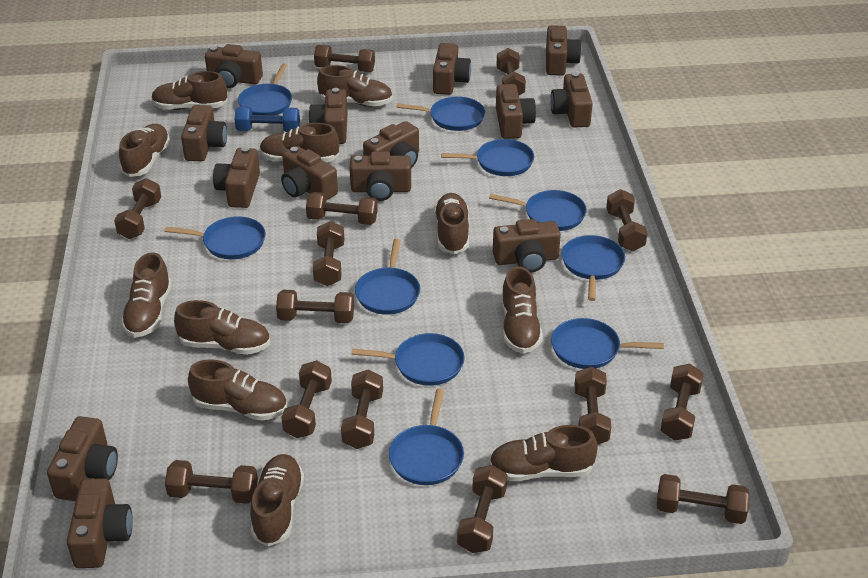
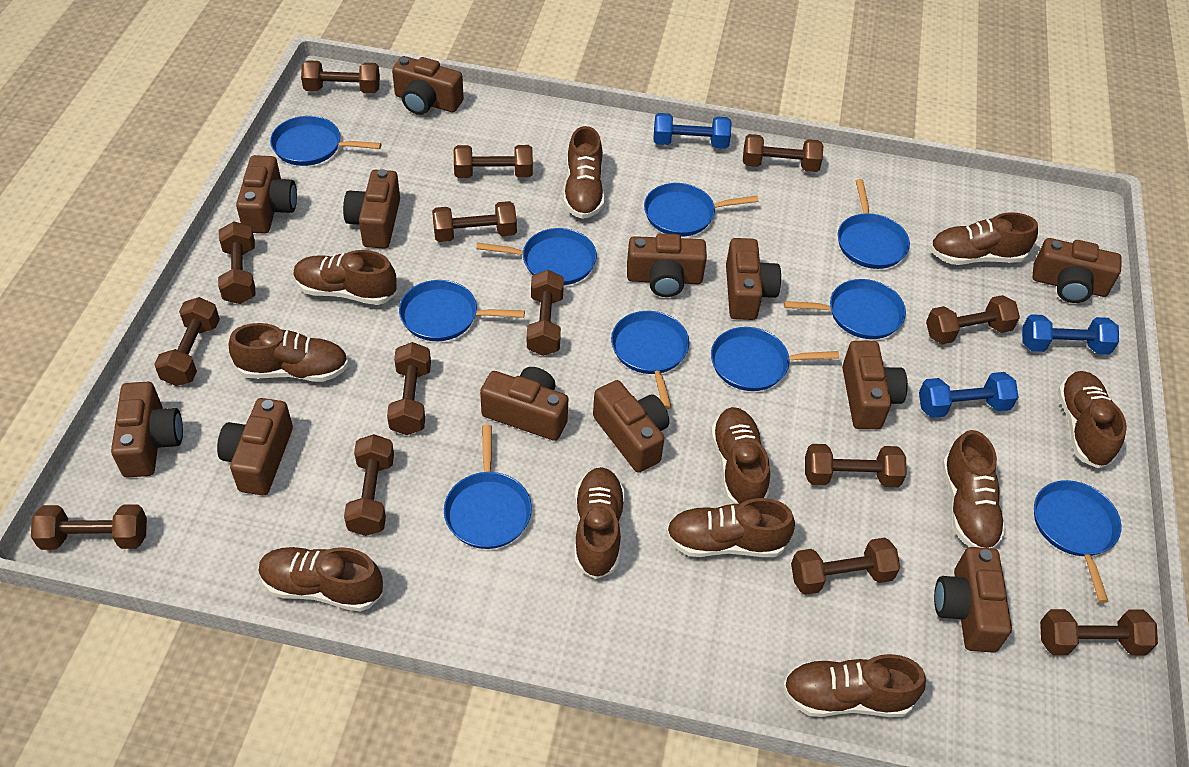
blue dumbbell: [235,107,300,132] = 1 -> [654,113,731,149] [919,372,1019,418] [1022,314,1119,354] = 3
brown camera: [47,416,118,501] [67,478,133,568] [181,105,227,161] [205,44,263,88] [213,147,260,208] [281,146,338,200] [309,88,348,144] [350,151,411,201] [363,121,419,168] [433,43,471,95] [493,219,561,273] [496,84,536,139] [546,25,582,76] [550,72,593,127] = 14 -> [111,382,183,478] [217,398,293,495] [236,155,297,234] [343,169,400,249] [392,56,464,115] [480,367,569,441] [593,380,669,473] [627,233,707,297] [726,238,781,320] [842,341,908,429] [934,547,1012,653] [1033,238,1122,303] = 12

